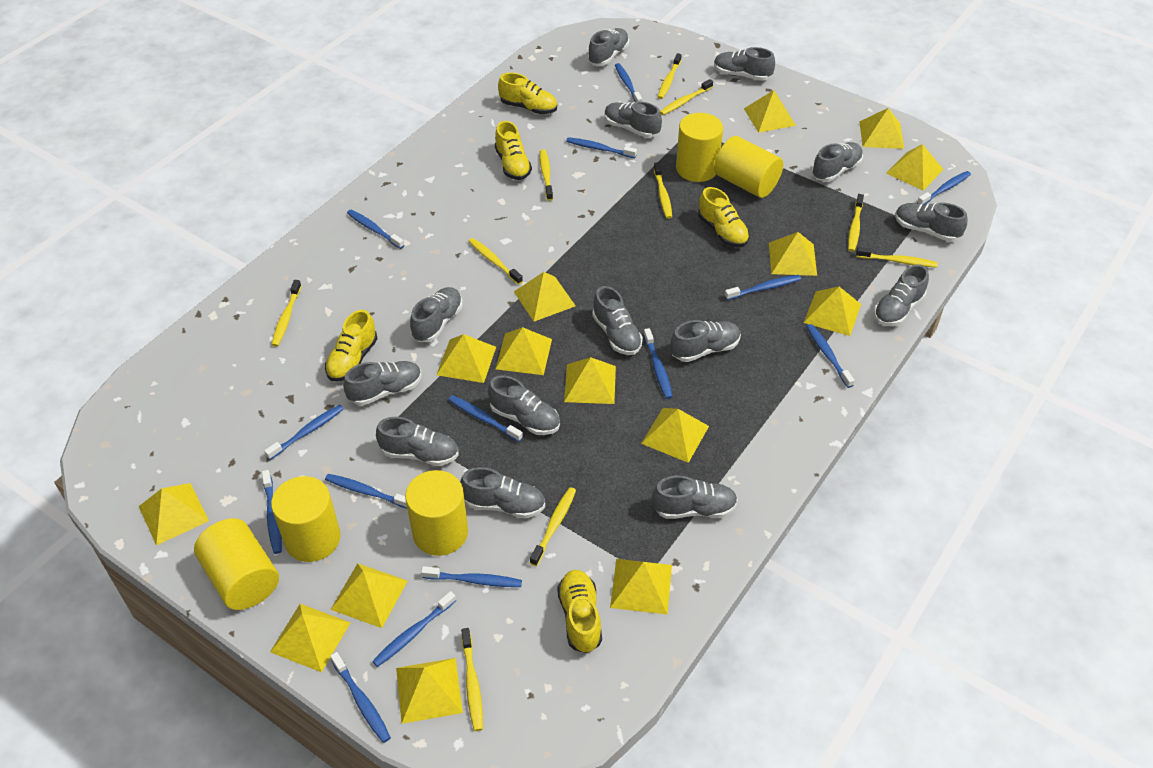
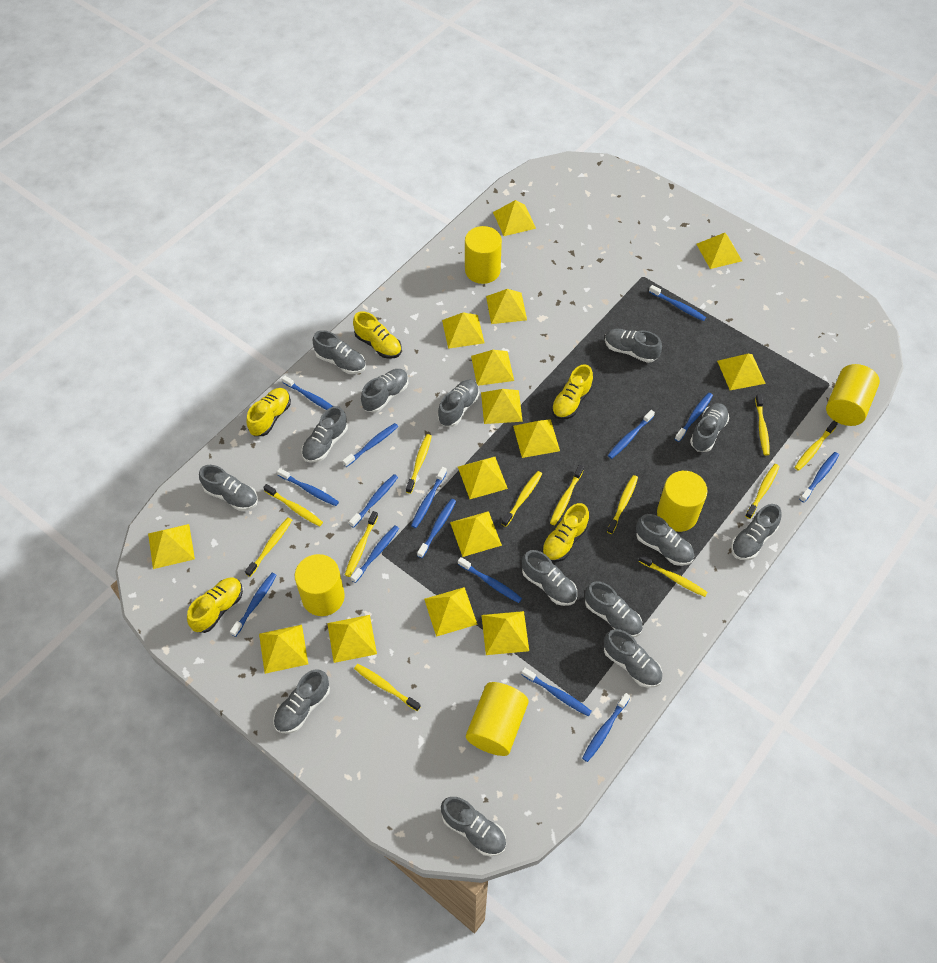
blue toothbrush: [262,470,282,554] [264,405,344,460] [325,474,407,509] [330,652,391,743] [347,210,404,249] [372,591,456,667] [421,566,522,587] [449,395,523,442] [566,137,637,158] [615,63,642,102] [643,328,673,399] [724,275,801,300] [806,324,855,388] [917,171,971,205] = 14 -> [230,573,277,637] [277,468,339,506] [282,375,333,410] [342,423,398,467] [349,474,398,528] [351,526,399,583] [411,467,447,528] [417,499,456,558] [458,557,522,603] [521,668,592,716] [582,693,630,762] [608,410,655,459] [649,285,706,321] [675,393,713,442] [799,452,839,503] = 15
yellow toothbrush: [272,280,301,347] [461,628,483,731] [468,238,523,285] [530,487,576,566] [540,149,553,201] [654,162,672,219] [658,53,682,99] [660,79,713,115] [848,194,864,252] [856,247,938,268] = 10 -> [245,517,292,577] [263,484,323,526] [345,511,378,577] [354,664,421,711] [406,434,432,494] [502,471,542,527] [550,465,584,525] [607,475,638,534] [639,554,708,597] [745,464,779,519] [755,394,770,455] [795,421,838,471] = 12

